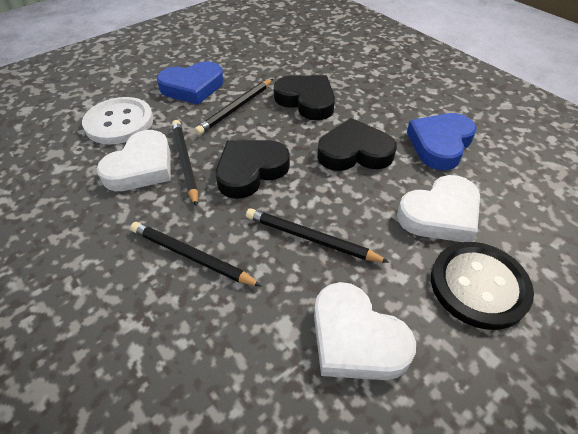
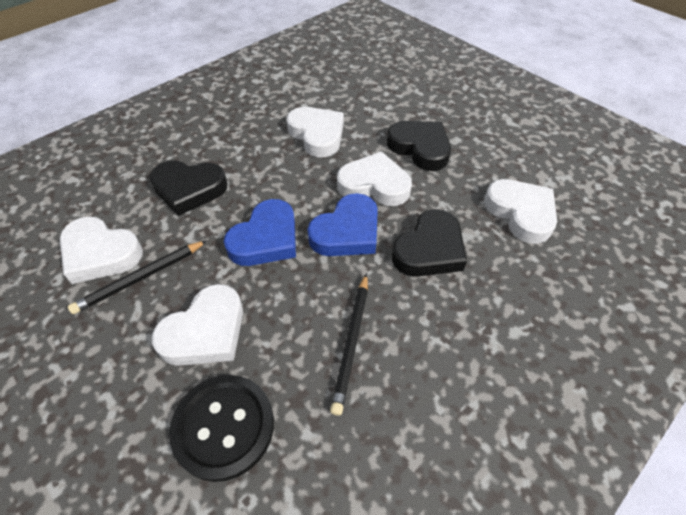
black pencil: [130,222,262,286] [172,120,198,207] [195,79,273,135] [246,208,389,263] = 4 -> [68,240,208,314] [330,273,368,416] = 2
white button: [82,97,153,144] = 1 -> none = 0
white heart: [97,130,170,191] [314,282,416,380] [397,175,480,242] = 3 -> [60,216,143,284] [152,284,243,366] [287,107,344,157] [337,151,412,206] [484,179,557,244] = 5

